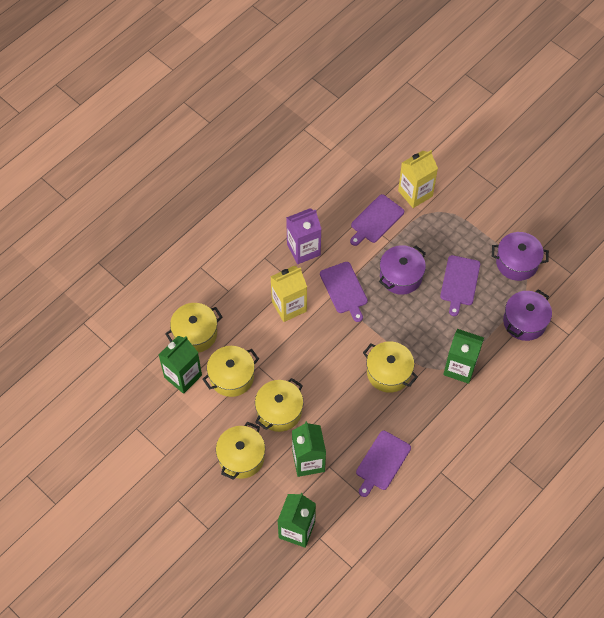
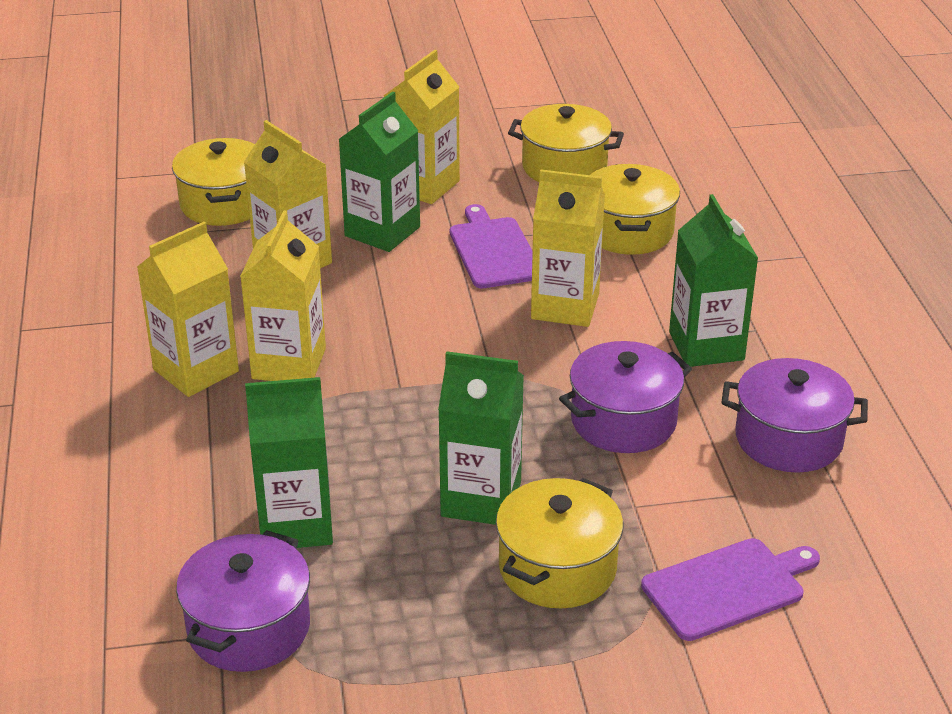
purple carton: [286,208,321,264] = 1 -> none = 0
purple cutting board: [320,262,368,322] [350,194,404,246] [356,431,411,497] [440,255,480,316] = 4 -> [450,204,533,288] [641,538,820,641] = 2
yellow carton: [270,265,307,322] [398,150,438,208] = 2 -> [137,222,239,397] [240,210,326,381] [244,120,332,268] [384,50,460,204] [531,170,605,327] = 5
yellow pot: [165,303,222,353] [202,346,259,397] [216,422,265,480] [255,378,303,432] [363,342,418,393] = 5 -> [172,138,255,226] [496,478,623,608] [508,104,624,182] [590,164,680,255] = 4

